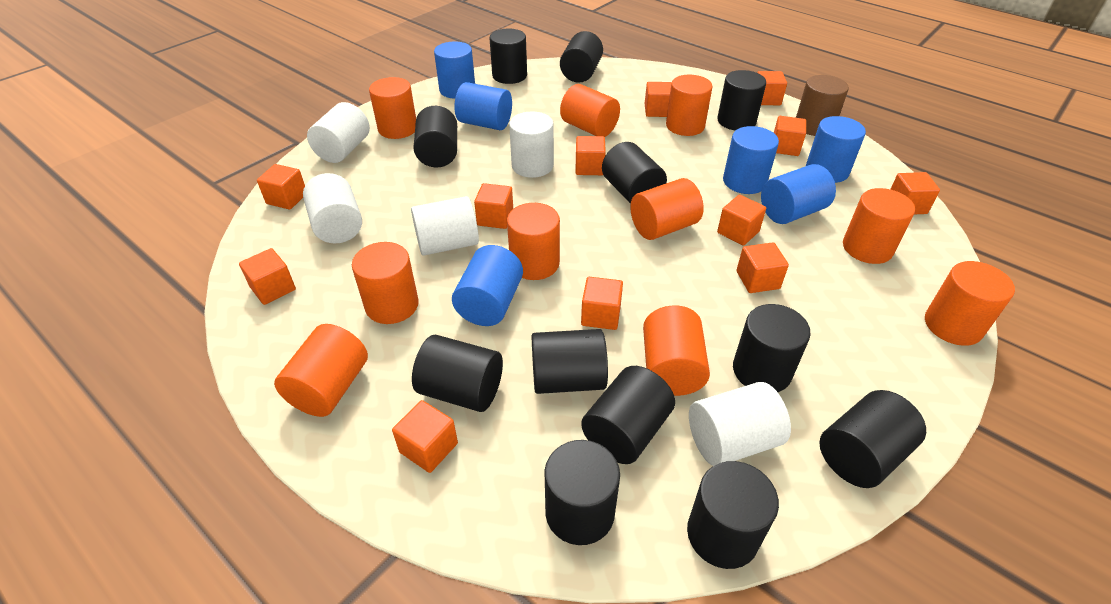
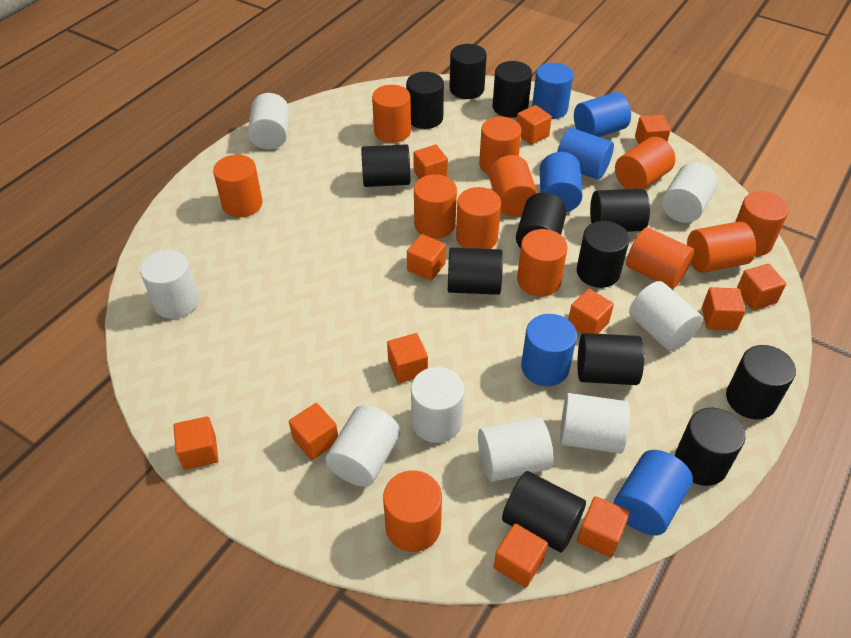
brown cylinder: [796,75,849,136] = 1 -> none = 0
orange cylinder: [274,324,368,417] [352,242,419,324] [369,77,416,139] [507,203,560,280] [560,84,620,137] [630,178,704,240] [643,305,710,396] [666,75,713,136] [843,188,915,264] [925,261,1015,346] = 10 -> [213,155,263,217] [372,85,411,143] [383,470,442,552] [414,174,457,239] [456,187,501,249] [479,117,521,175] [489,155,537,217] [517,229,568,297] [615,137,675,189] [626,227,694,289] [687,221,756,273] [735,191,789,256] = 12
white cylinder: [303,173,362,243] [307,102,370,163] [411,196,479,256] [509,111,554,178] [689,382,791,466] = 5 -> [140,250,199,319] [248,93,289,150] [326,405,400,487] [411,367,464,443] [478,417,553,482] [560,393,630,454] [629,281,703,351] [662,162,718,223] = 8

